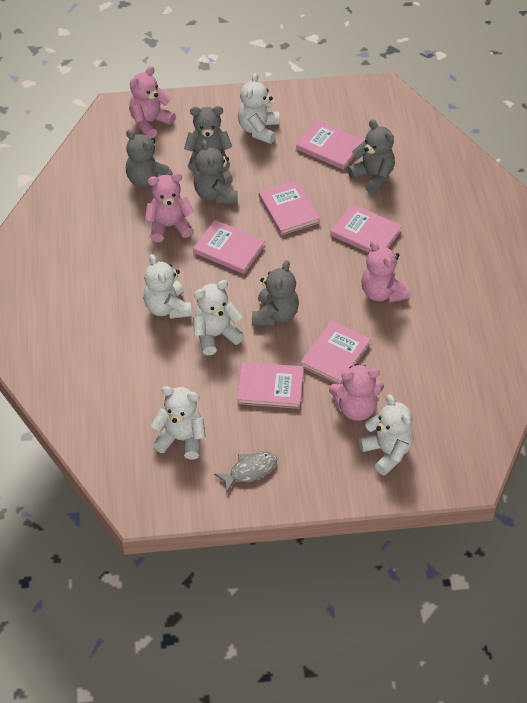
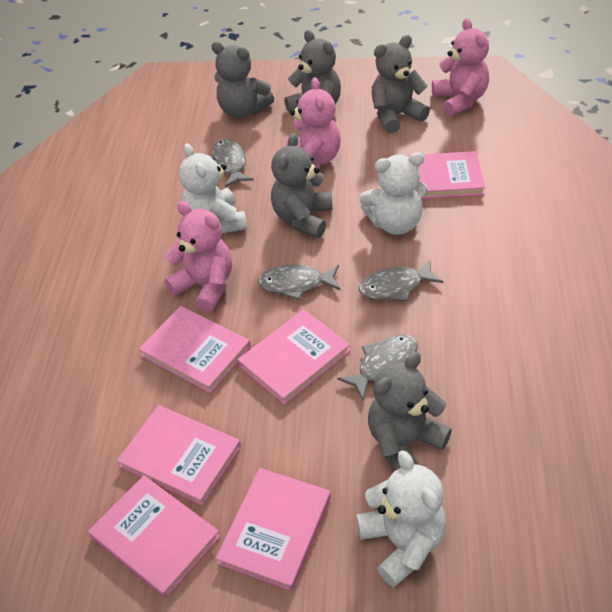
grey fish: [214,451,277,493] = 1 -> [212,139,254,188] [258,265,341,300] [337,334,418,400] [359,260,444,301] = 4
pink teddy bear: [129,66,176,139] [145,173,194,242] [329,364,384,421] [361,240,410,303] = 4 -> [165,201,232,312] [286,77,341,170] [432,18,489,116] = 3
white teddy bear: [143,254,192,319] [151,386,206,460] [193,280,245,355] [238,73,279,144] [359,394,414,476] = 5 -> [179,143,247,234] [356,450,446,588] [359,152,428,235] = 3

